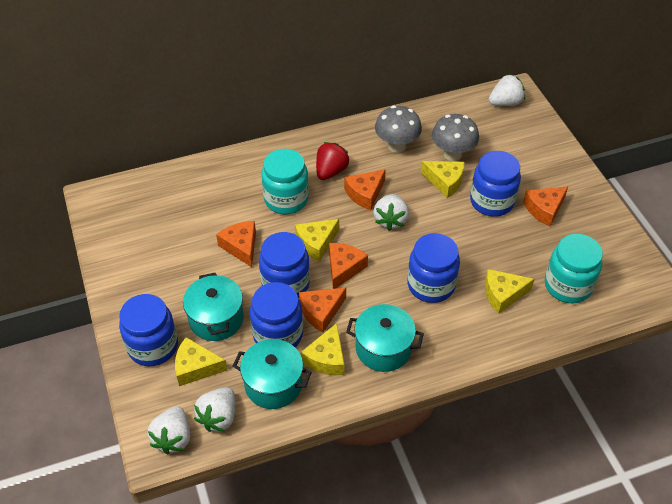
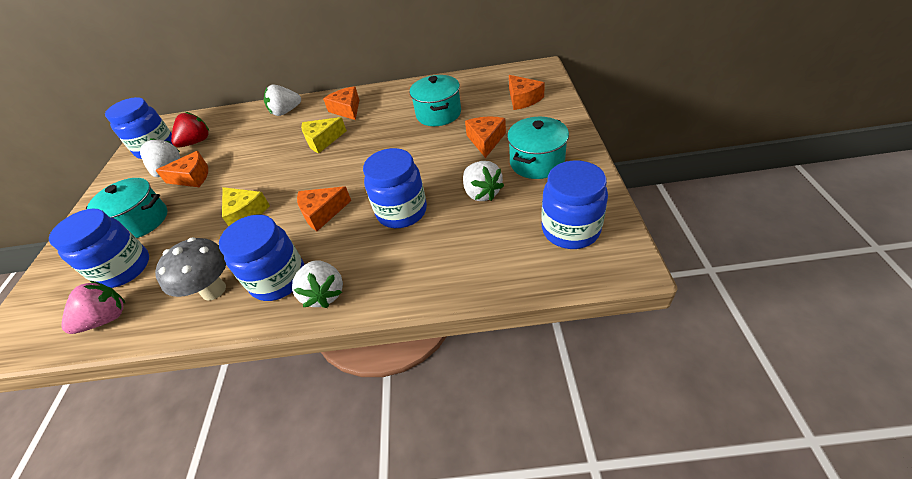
grey mushroom: [375,105,422,153] [432,114,479,161] = 2 -> [155,237,226,301] = 1
pink strawberry: none = 0 -> [61,281,125,334] = 1
turquoise jar: [262,149,309,214] [545,234,603,303] = 2 -> none = 0
yellow cheese: [175,337,227,386] [295,219,339,261] [301,323,344,375] [421,161,464,198] [485,269,534,314] = 5 -> [222,187,270,226] [301,117,347,153] = 2

